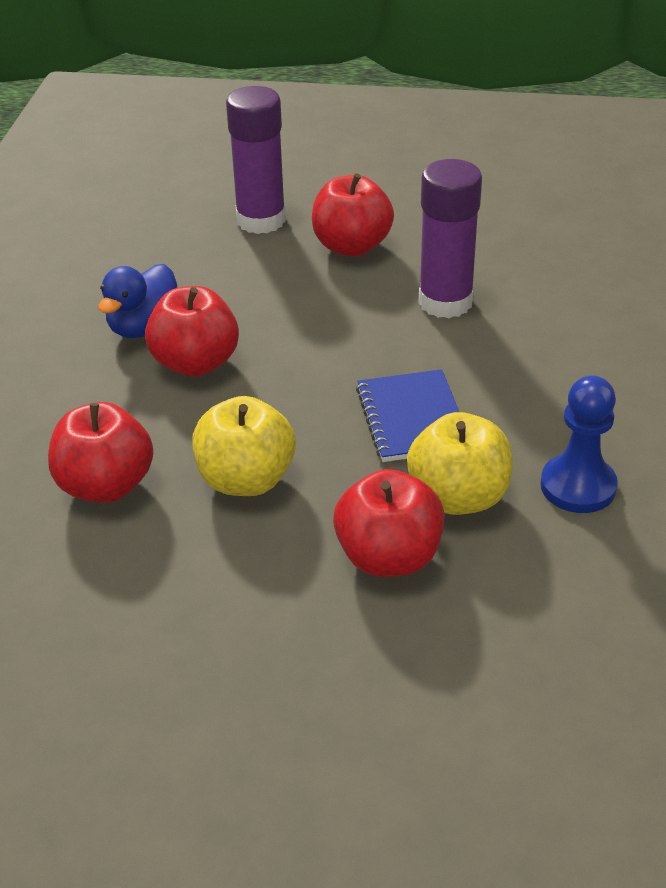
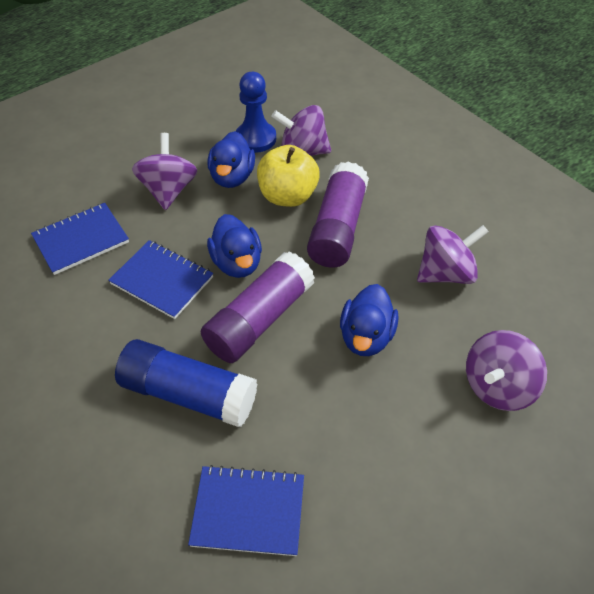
blue duck: [98,264,177,338] = 1 -> [207,131,255,188] [207,214,262,278] [340,284,399,356] = 3
blue glue stick: none = 0 -> [115,339,257,427] = 1
blue notebook: [356,369,459,462] = 1 -> [31,203,129,275] [108,240,213,319] [188,465,304,556] = 3
purple spinning top: none = 0 -> [132,133,197,210] [272,105,331,156] [417,225,489,284] [466,330,547,411] = 4
red apple: [48,402,153,503] [145,286,239,377] [312,173,394,256] [333,469,445,577] = 4 -> none = 0
yellow apple: [192,396,296,496] [407,412,513,515] = 2 -> [257,145,320,207] = 1

